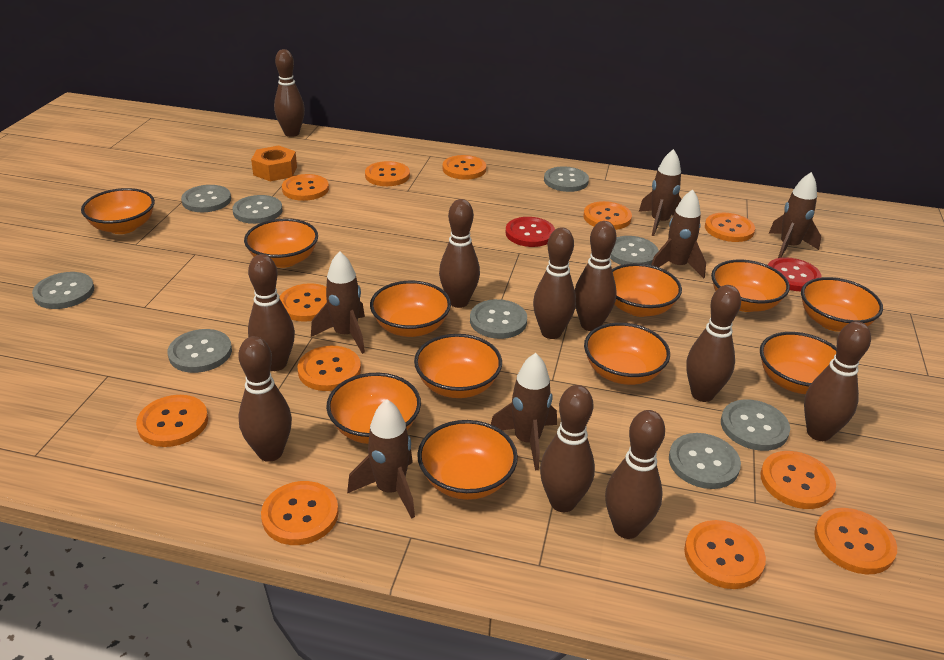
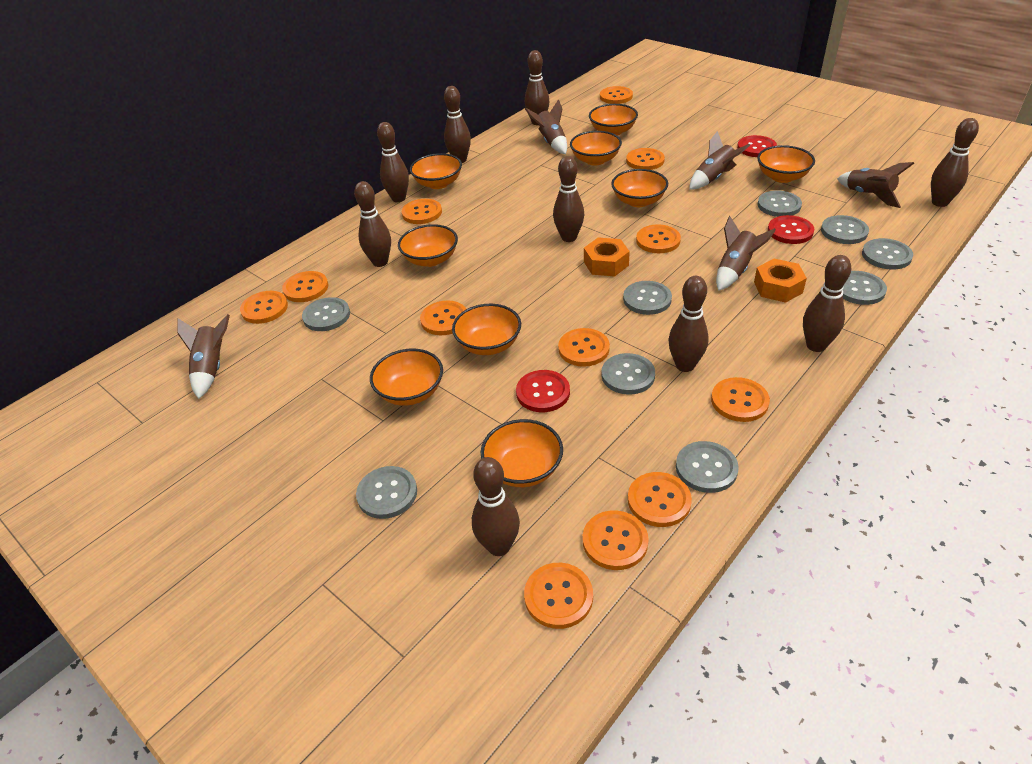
brown bowling pin: [238,336,292,462] [248,254,295,371] [274,49,305,137] [439,199,480,308] [533,227,576,339] [540,385,595,512] [575,221,617,331] [605,410,665,539] [686,285,741,402] [804,321,871,441] = 10 -> [354,181,391,267] [377,122,409,202] [444,86,471,163] [472,457,520,556] [525,50,550,125] [553,156,584,242] [668,276,709,372] [803,255,851,352] [931,118,979,207] = 9
brown rocket: [311,251,365,354] [347,399,415,519] [491,353,557,470] [639,149,682,236] [651,189,706,278] [769,172,821,258] = 6 -> [177,314,230,399] [525,99,567,154] [689,131,750,190] [716,216,776,291] [837,162,914,208] = 5
orange bowl: [81,188,155,234] [244,219,318,268] [326,373,421,444] [370,281,451,337] [414,334,502,398] [417,420,518,500] [584,323,670,385] [612,263,682,317] [711,260,790,312] [760,332,837,394] [801,277,883,332] = 11 -> [370,349,443,406] [398,224,458,267] [410,153,462,189] [452,304,521,355] [480,419,563,487] [570,131,622,166] [589,104,638,136] [611,169,668,207] [757,145,815,183] = 9
orange nut: [251,145,297,181] = 1 -> [584,237,630,277] [754,259,807,303] = 2
red button: [506,217,555,247] [768,257,822,291] = 2 -> [516,370,570,412] [737,135,777,157] [768,215,814,244] = 3

